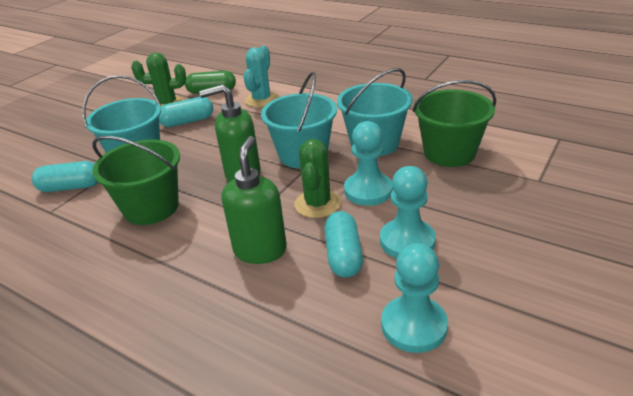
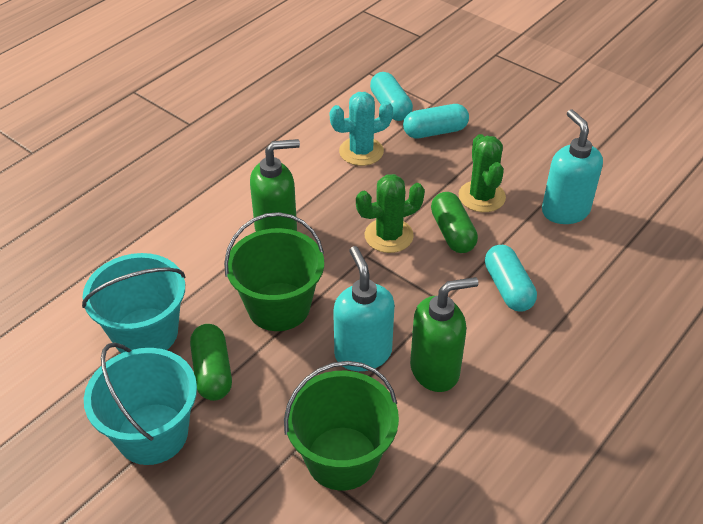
green capsule: [185,71,236,94] = 1 -> [190,324,232,401] [431,192,478,253] = 2
turquoise bucket: [83,75,161,153] [261,72,337,168] [337,68,413,156] = 3 -> [82,253,185,353] [84,343,197,465] = 2
turquoise pawn: [344,121,393,206] [380,166,436,258] [381,243,448,353] = 3 -> none = 0
turquoise soap dispenser: none = 0 -> [333,246,395,371] [542,109,603,224] = 2

